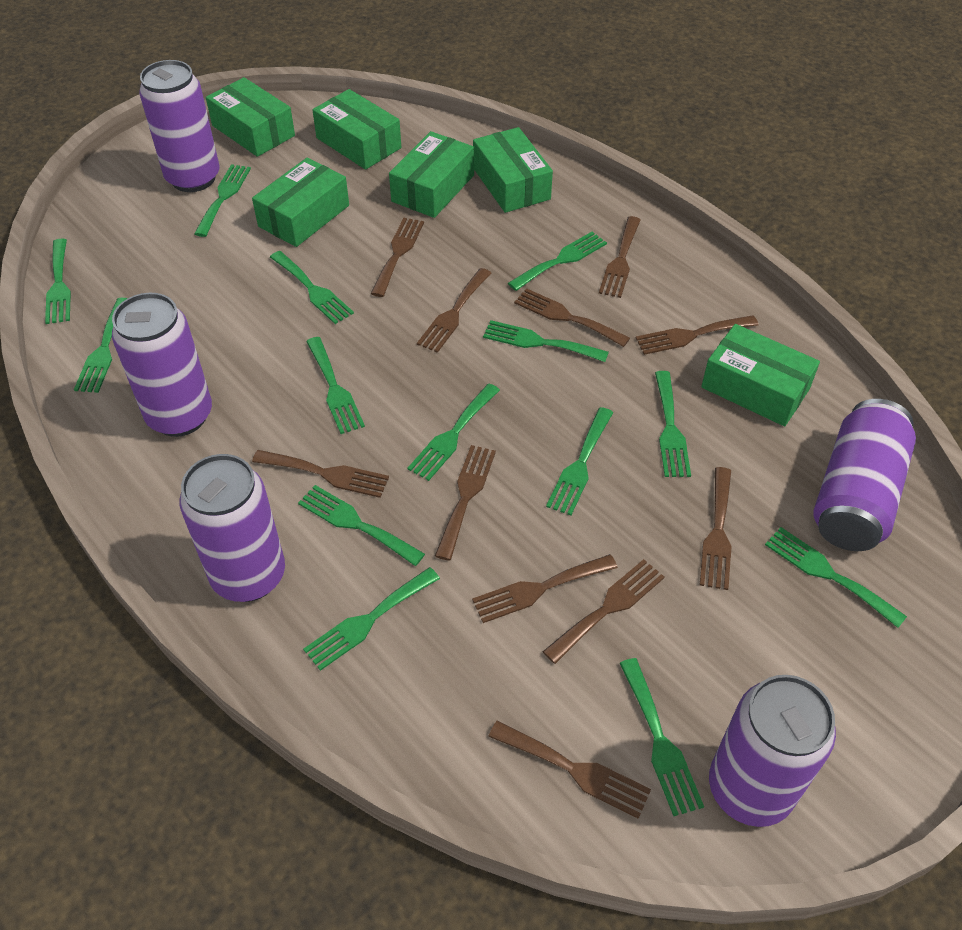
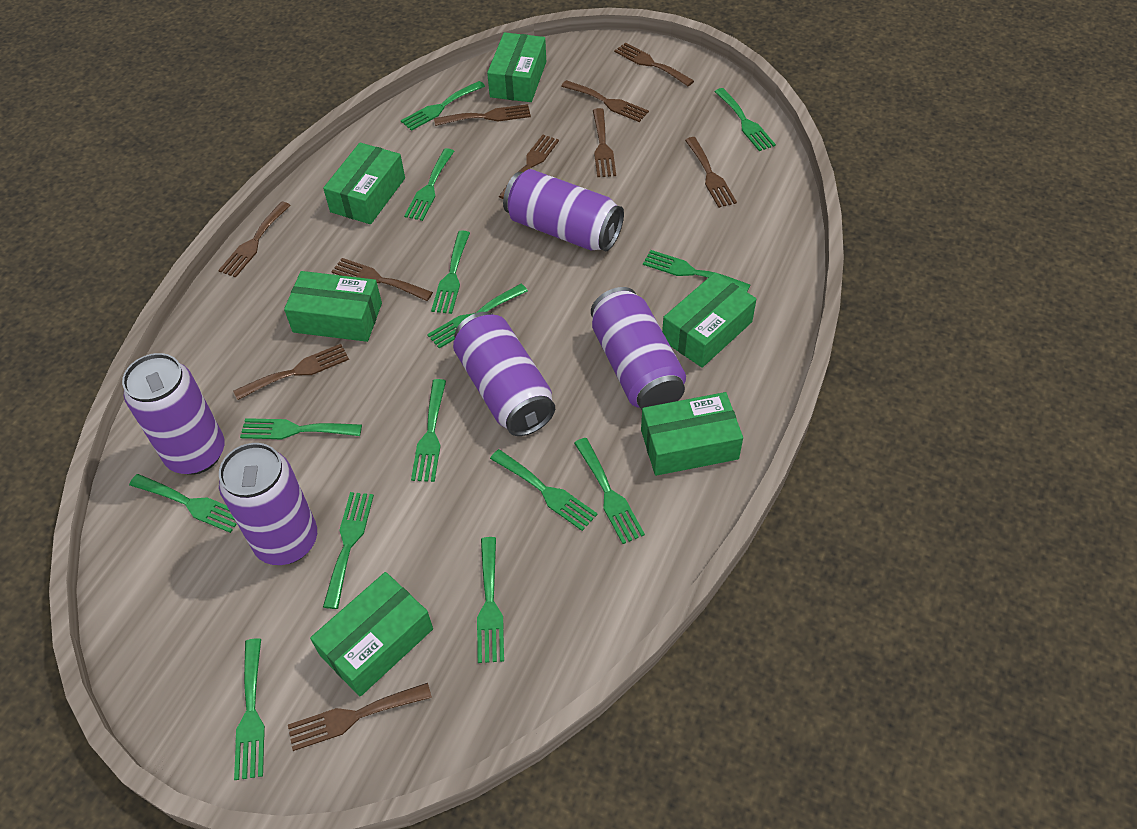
brown fork: [252,450,389,498] [371,218,424,297] [417,268,491,353] [435,445,496,561] [472,554,618,623] [488,721,651,819] [514,288,630,347] [543,559,664,664] [599,216,641,298] [636,315,758,355] [700,467,732,590] = 11 -> [218,201,291,278] [233,344,349,400] [288,683,432,751] [331,258,433,301] [434,104,531,126] [499,135,559,199] [561,80,649,122] [593,108,616,177] [614,42,694,86] [685,137,737,208] = 10

